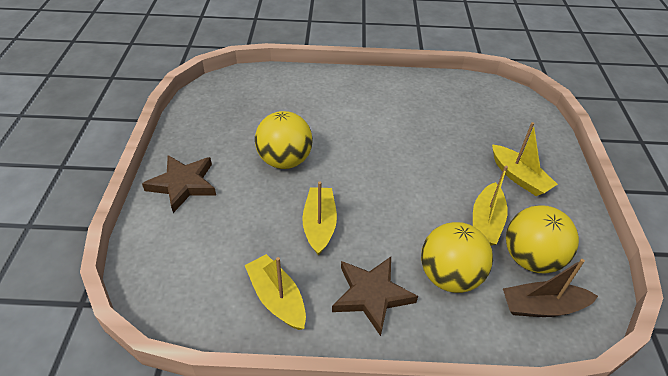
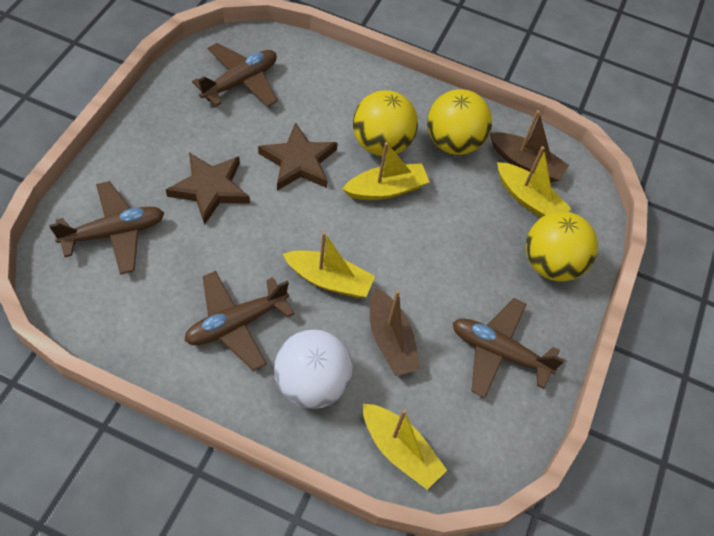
brown boat: [503,259,598,317] = 1 -> [370,287,421,376] [490,110,569,183] = 2
brown plane: none = 0 -> [49,181,164,275] [184,271,294,371] [192,43,277,107] [453,298,565,398] = 4
white ball: none = 0 -> [274,329,353,409] = 1

